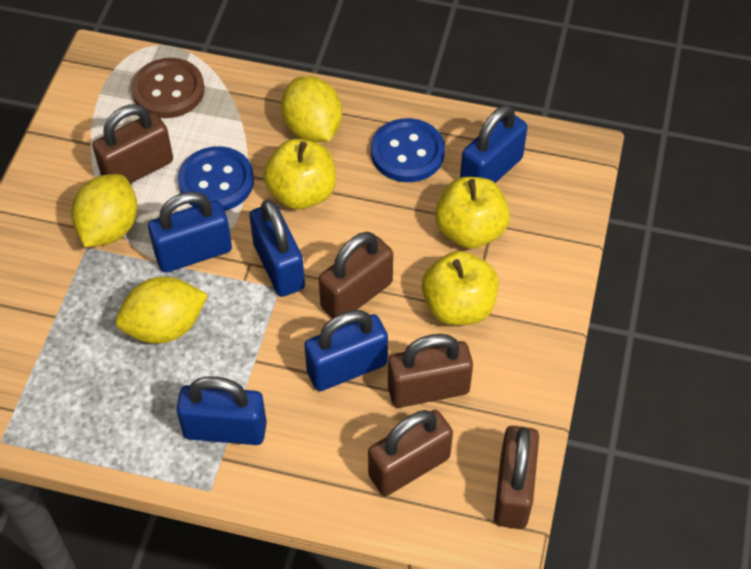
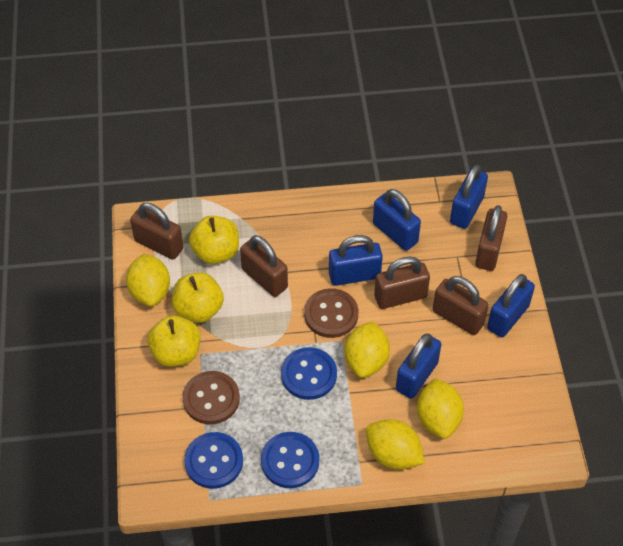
blue button: [178,146,254,211] [371,118,445,182] = 2 -> [184,432,243,489] [261,432,319,488] [281,347,337,400] = 3
brown button: [132,58,204,118] = 1 -> [183,371,240,424] [304,288,358,338] = 2
yellow lemon: [71,174,137,247] [115,277,208,343] [281,76,342,142] = 3 -> [126,254,170,306] [345,321,390,378] [366,419,425,470] [417,378,464,439] = 4

